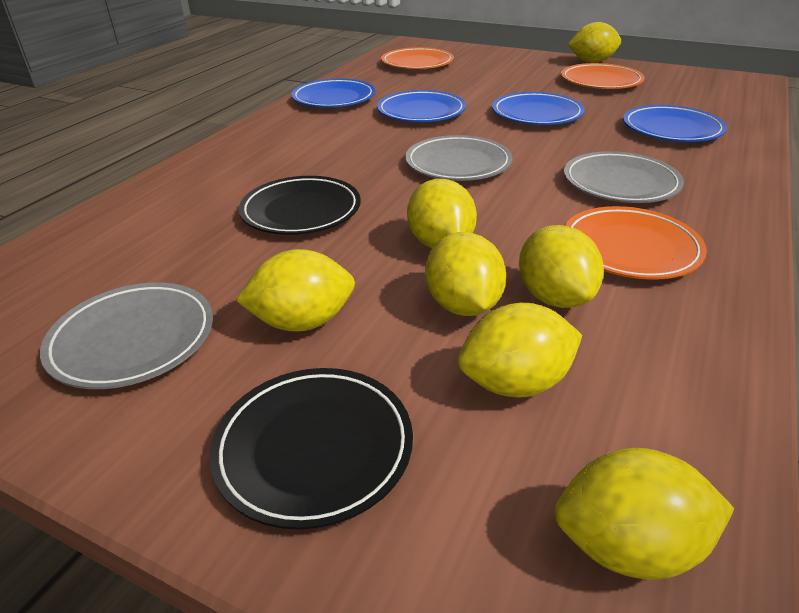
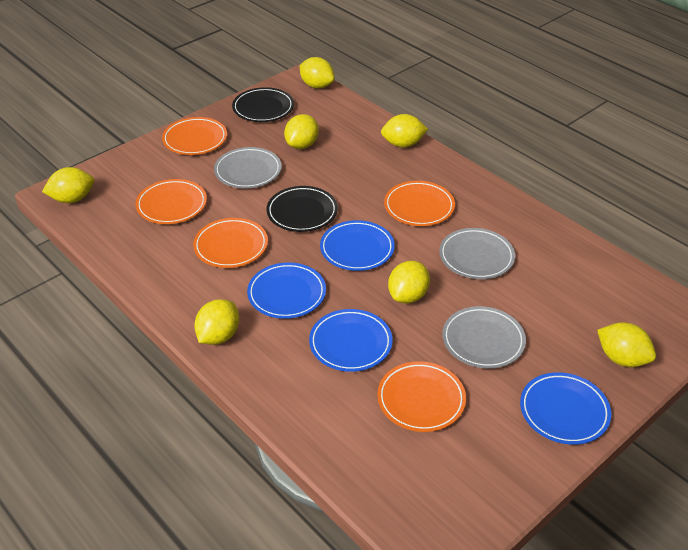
orange plate: [381,47,454,70] [561,63,644,89] [565,206,707,280] = 3 -> [136,179,207,224] [162,117,227,155] [193,218,268,268] [377,361,466,432] [384,181,455,226] = 5

